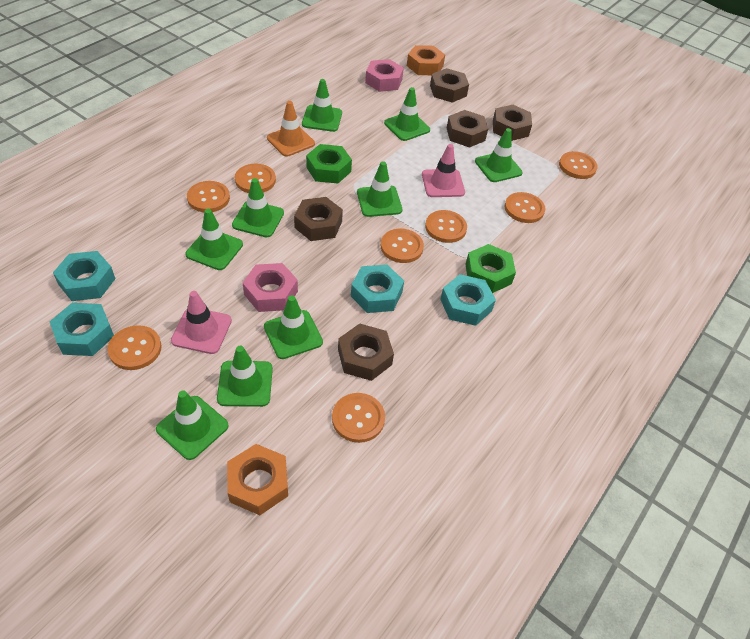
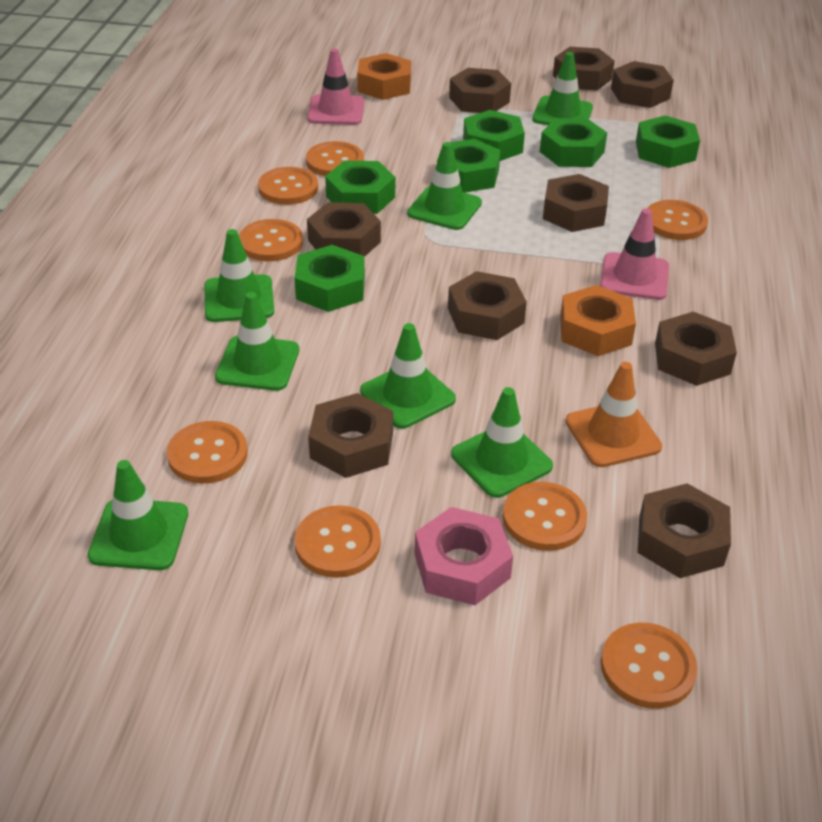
brown nut: [294,197,343,241] [338,323,394,381] [430,68,469,103] [447,110,488,148] [493,105,532,141] = 5 -> [307,202,381,257] [308,393,393,478] [448,271,527,340] [449,68,511,113] [543,174,609,232] [553,47,614,91] [611,61,674,108] [637,483,731,578] [655,312,737,386] = 9
green nut: [306,144,352,183] [465,244,516,293] = 2 -> [294,245,365,312] [325,161,395,214] [437,139,501,193] [463,110,525,161] [540,118,607,167] [636,115,700,168] = 6
green traffic cone: [156,390,229,460] [185,209,243,270] [217,346,273,407] [232,178,284,237] [264,295,323,359] [302,79,342,132] [357,161,402,217] [384,87,430,141] [475,128,523,182] = 9 -> [87,460,188,570] [205,229,274,322] [215,292,299,391] [360,323,456,429] [407,142,482,230] [451,387,553,498] [532,52,593,125] = 7
pink nut: [243,263,298,312] [365,59,404,92] = 2 -> [414,507,513,605] = 1
turquoise nut: [50,303,114,356] [53,251,116,301] [351,265,404,313] [440,274,496,326] = 4 -> none = 0

